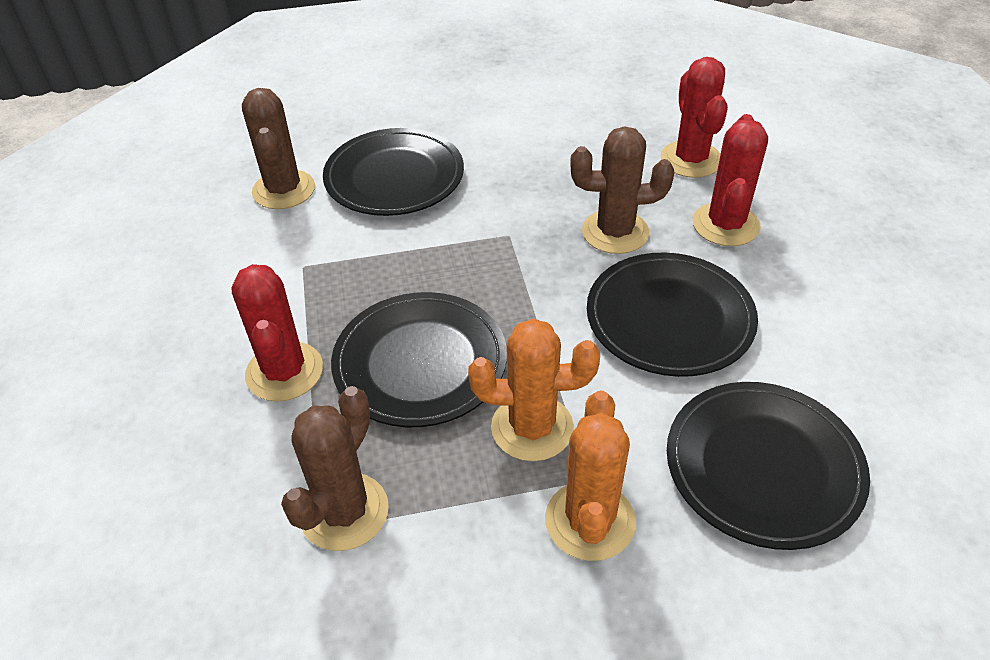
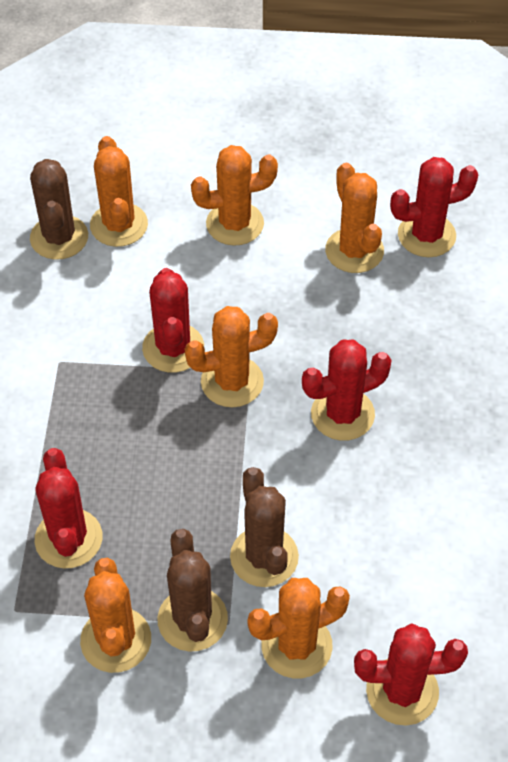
black plate: [323,128,464,216] [331,292,507,427] [587,252,758,377] [667,382,870,550] = 4 -> none = 0
orange cactus: [468,319,600,461] [545,391,636,561] = 2 -> [80,558,151,673] [90,136,148,247] [185,306,278,407] [191,145,278,246] [247,578,350,678] [325,163,384,273] = 6
red cactus: [231,264,323,402] [660,57,728,178] [693,114,768,246] = 3 -> [35,448,102,568] [142,268,204,373] [302,339,392,441] [354,623,468,725] [390,157,479,257] = 5

